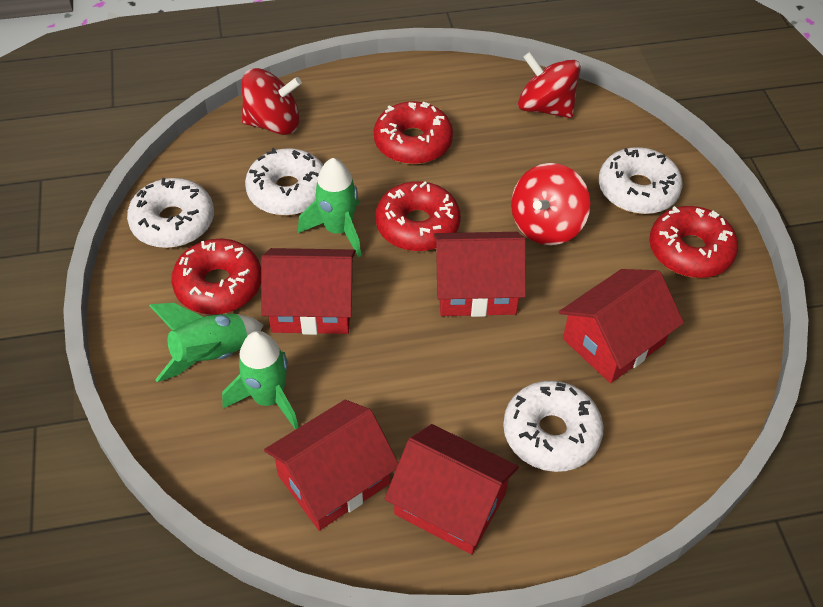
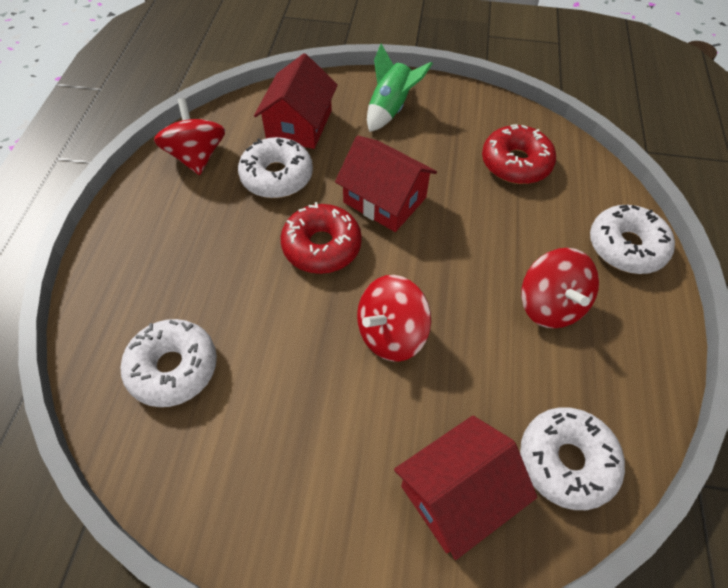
green rocket: [149,303,263,382] [222,331,299,430] [298,158,361,257] = 3 -> [367,44,433,132] = 1
red donut: [171,239,261,314] [374,101,453,164] [376,181,461,251] [649,206,738,278] = 4 -> [280,202,362,274] [482,124,556,184] = 2
red house: [261,248,356,335] [264,400,399,531] [385,424,519,554] [433,232,526,317] [559,269,684,383] = 5 -> [254,53,338,149] [335,136,437,232] [394,416,537,560] = 3

